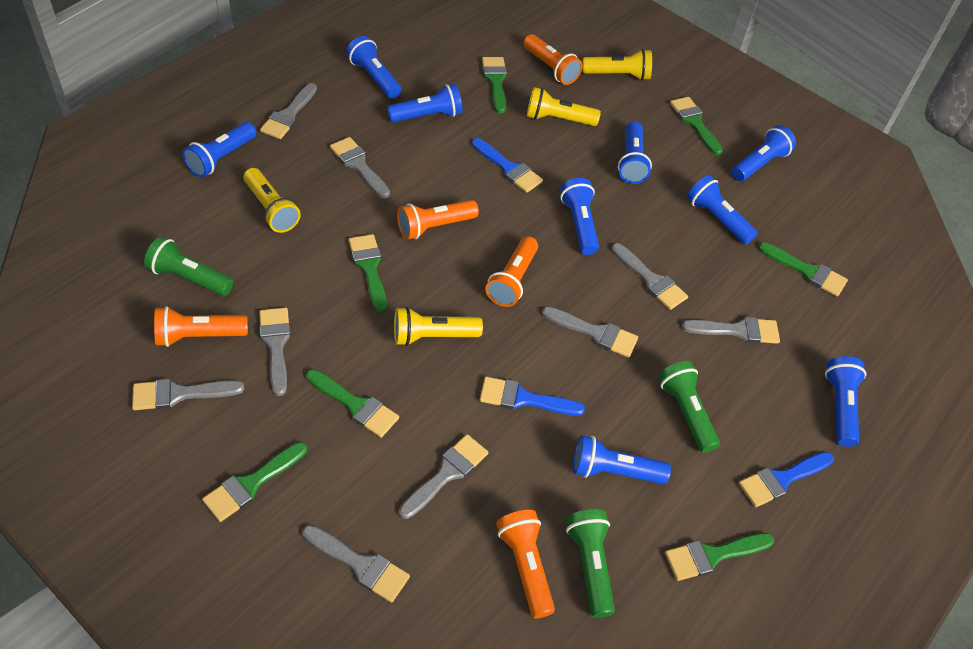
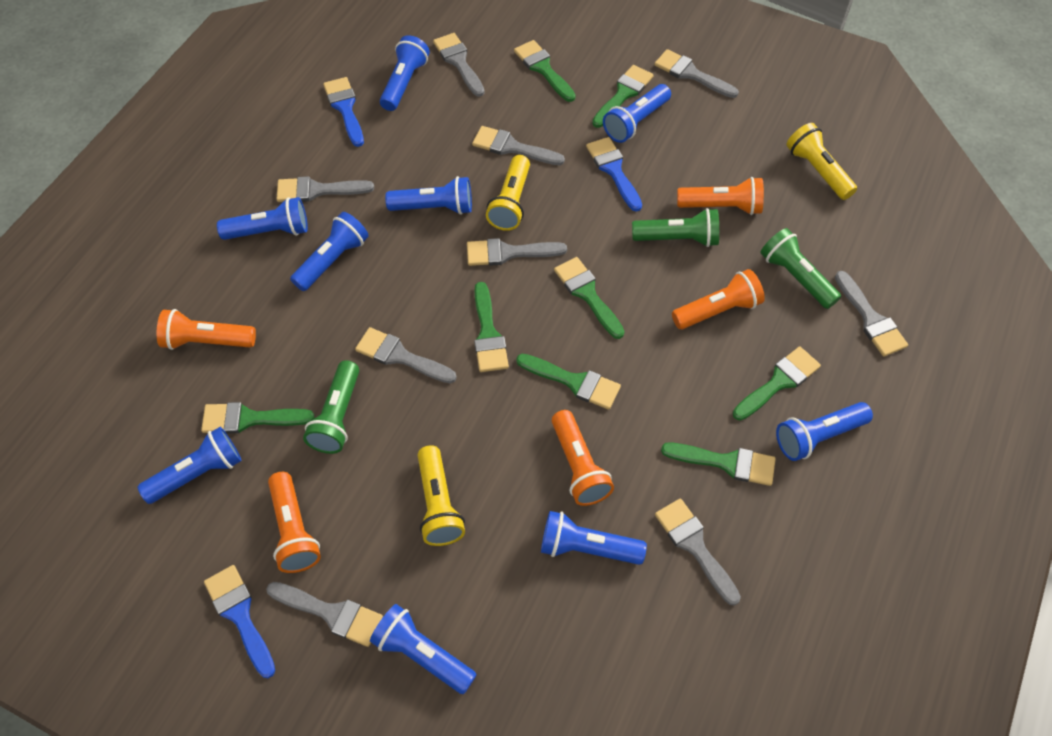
green brush: [202,442,307,522] [306,369,399,438] [349,234,387,312] [482,57,507,113] [665,533,774,581] [670,97,723,155] [758,242,848,297] = 7 -> [201,402,315,433] [474,282,509,372] [514,40,576,102] [516,354,621,410] [554,257,625,339] [592,65,653,128] [661,443,776,486] [733,346,821,421] = 8
yellow flashlight: [243,168,301,233] [394,307,483,346] [527,87,601,126] [582,49,652,81] = 4 -> [418,445,465,546] [486,155,530,231] [786,123,857,200] = 3

